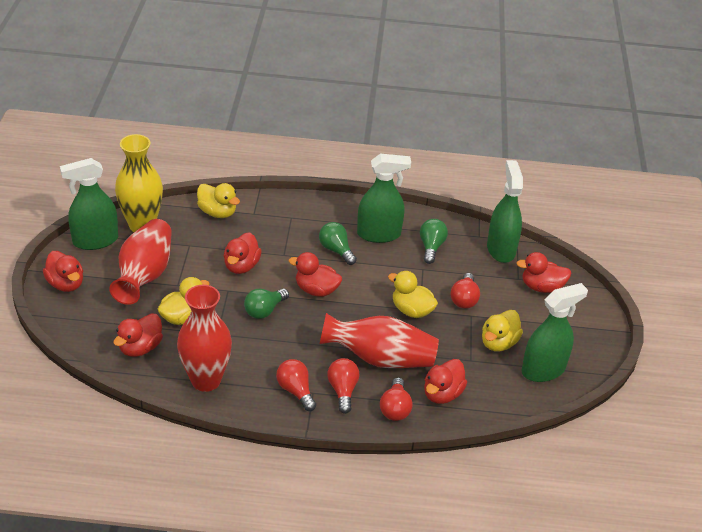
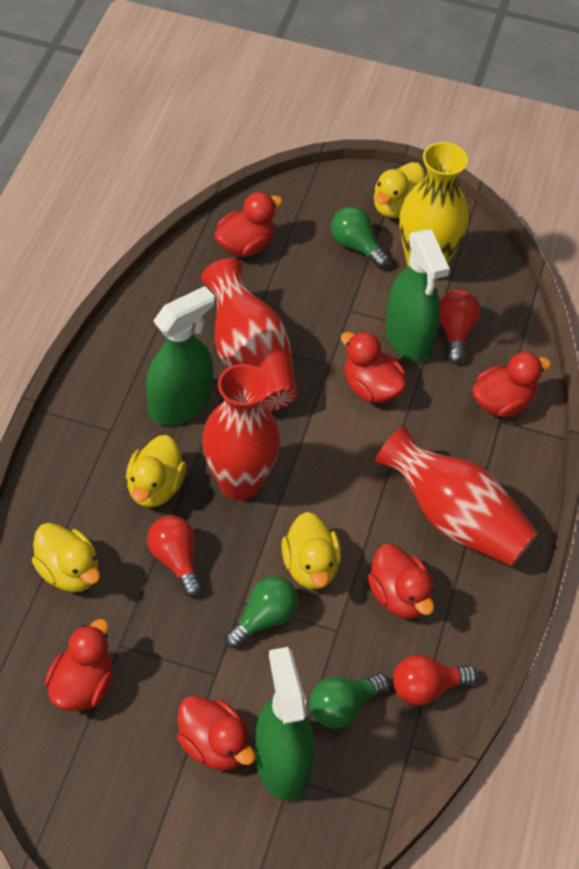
green spray bottle: [60,158,118,250] [357,153,411,243] [487,160,523,263] [521,283,588,382] = 4 -> [146,286,215,425] [255,647,314,801] [385,229,450,362] = 3
red light bulb: [276,359,316,411] [327,358,360,414] [380,377,413,421] [451,273,480,309] = 4 -> [147,516,202,597] [393,655,477,706] [439,290,480,364] = 3

